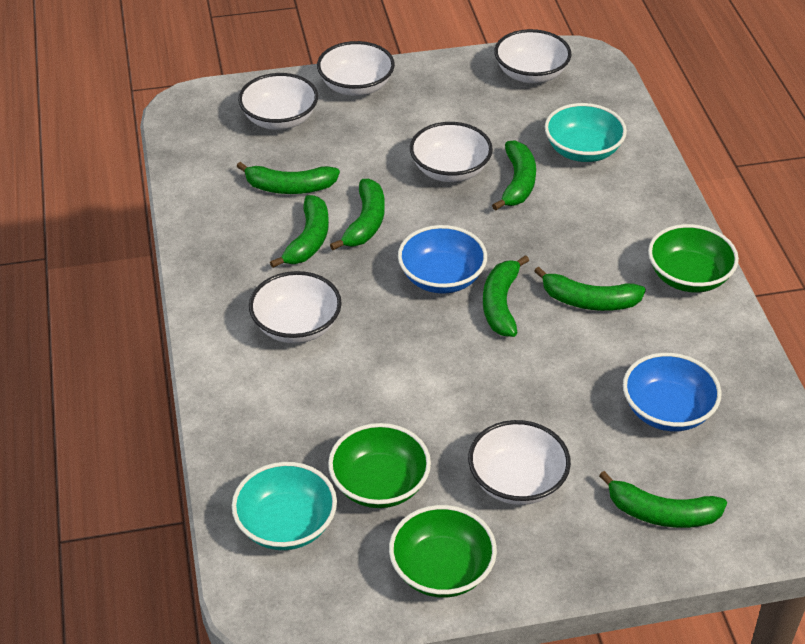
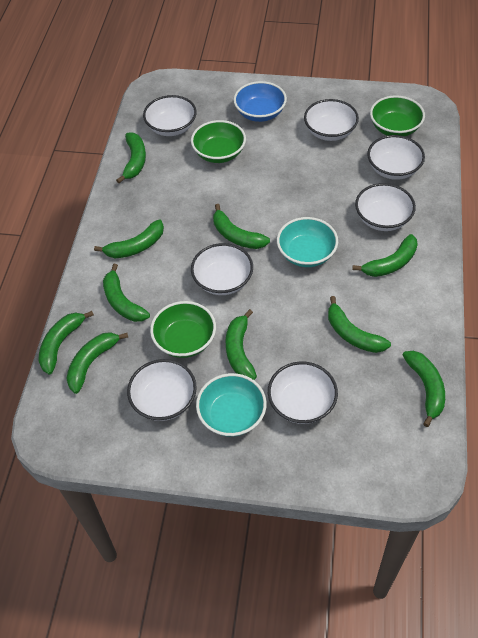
blue bowl: [398,225,487,294] [623,353,722,431] = 2 -> [234,81,287,122] = 1
green banana: [236,162,340,194] [270,195,329,268] [330,179,385,250] [483,255,529,337] [492,140,536,211] [534,267,646,311] [599,471,727,528] = 7 -> [39,311,94,374] [66,332,128,394] [94,220,164,258] [103,264,150,322] [116,132,146,183] [213,204,270,249] [226,309,257,380] [328,296,391,353] [352,234,418,277] [403,351,445,427] = 10
white bowl: [238,73,318,130] [249,271,342,343] [317,41,395,96] [410,122,493,182] [468,420,571,505] [494,29,571,83] = 6 -> [127,359,197,421] [143,95,197,136] [191,243,253,295] [268,361,338,424] [304,99,359,141] [355,183,416,231] [367,135,425,180] = 7

